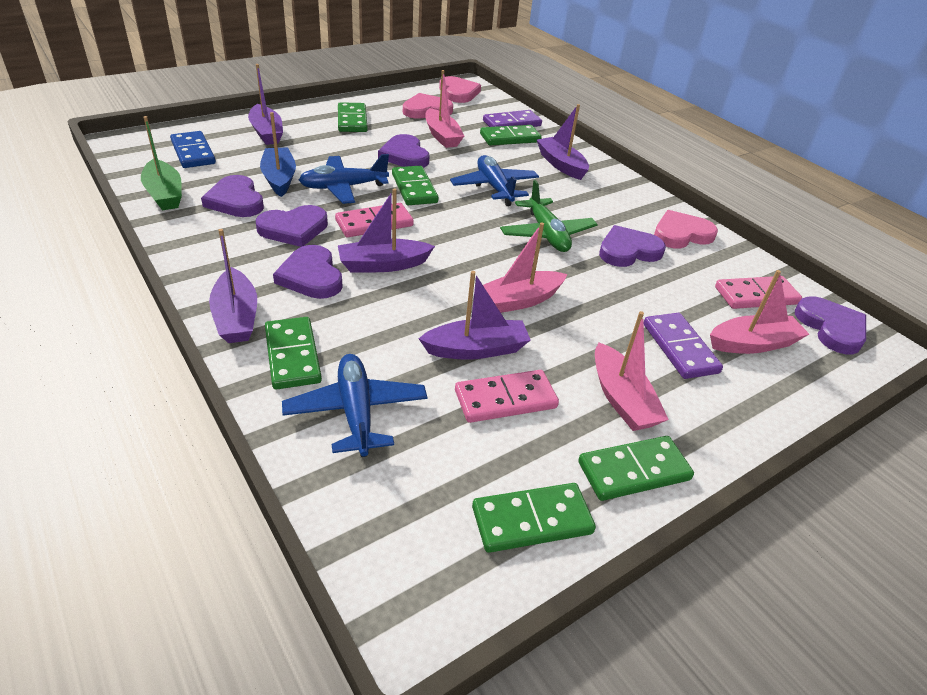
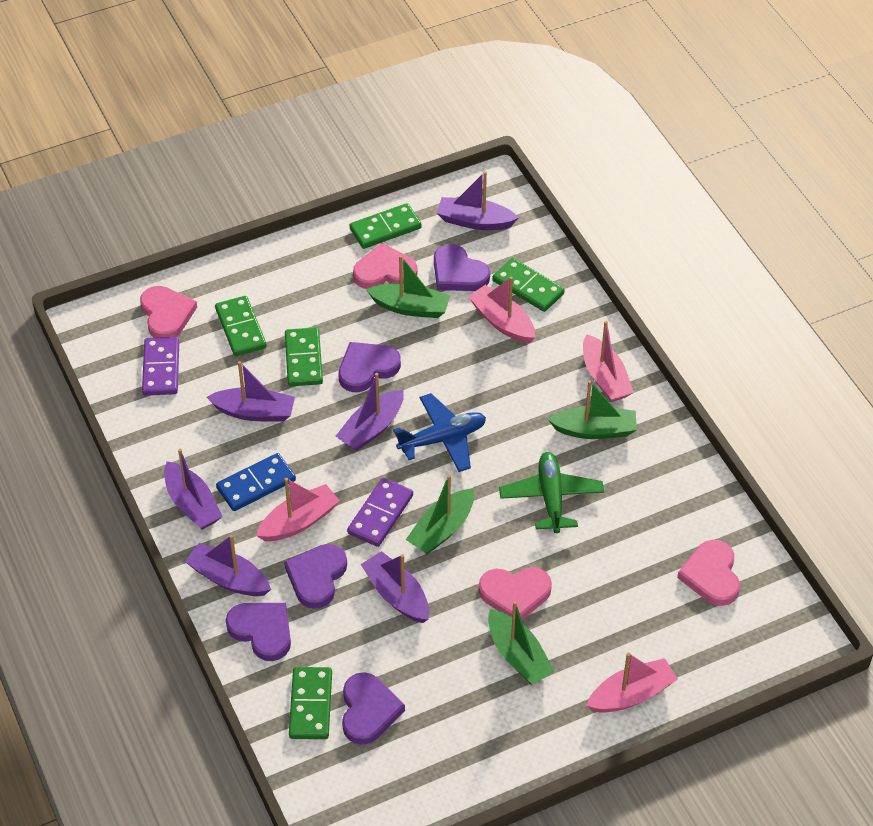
blue boat: [260,112,296,197] = 1 -> none = 0
blue plane: [282,354,428,457] [299,154,389,204] [450,155,539,206] = 3 -> [393,393,486,472] = 1
green boat: [141,116,182,211] = 1 -> [366,255,450,318] [406,475,474,555] [488,601,554,684] [548,380,637,439] = 4
green domino: [265,317,322,390] [338,102,368,132] [392,166,438,205] [472,483,596,553] [480,125,542,145] [578,436,694,501] = 6 -> [215,296,267,356] [285,327,323,386] [289,667,332,739] [349,203,422,249] [492,258,565,312] = 5
pink domino: [335,203,414,237] [455,370,559,423] [715,276,802,309] = 3 -> none = 0
pink heart: [403,93,453,119] [439,76,481,103] [654,210,718,248] = 3 -> [140,286,197,338] [353,243,418,289] [479,567,552,620] [677,540,740,606] = 4
purple boat: [209,229,257,343] [248,64,283,145] [338,188,435,272] [418,271,530,360] [537,104,589,180] = 5 -> [164,449,223,530] [185,535,271,596] [207,361,295,422] [336,373,404,451] [361,551,429,623] [437,171,519,230] = 6
purple heart: [201,175,264,217] [256,205,328,247] [273,245,343,299] [378,134,430,168] [599,225,666,267] [795,296,866,354] = 6 -> [226,603,291,661] [284,544,347,609] [339,342,401,392] [342,672,405,745] [434,244,490,291] = 5

